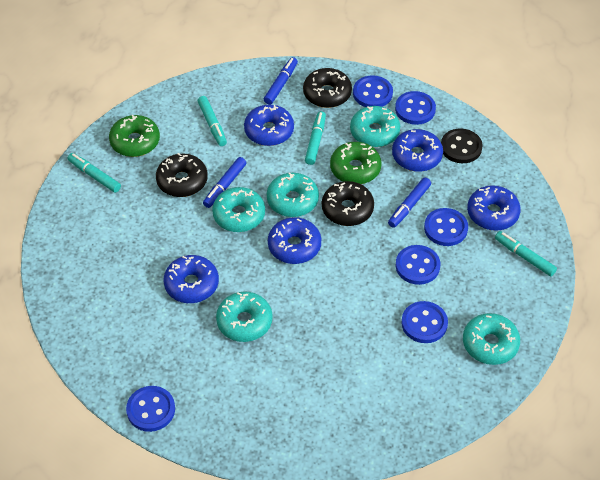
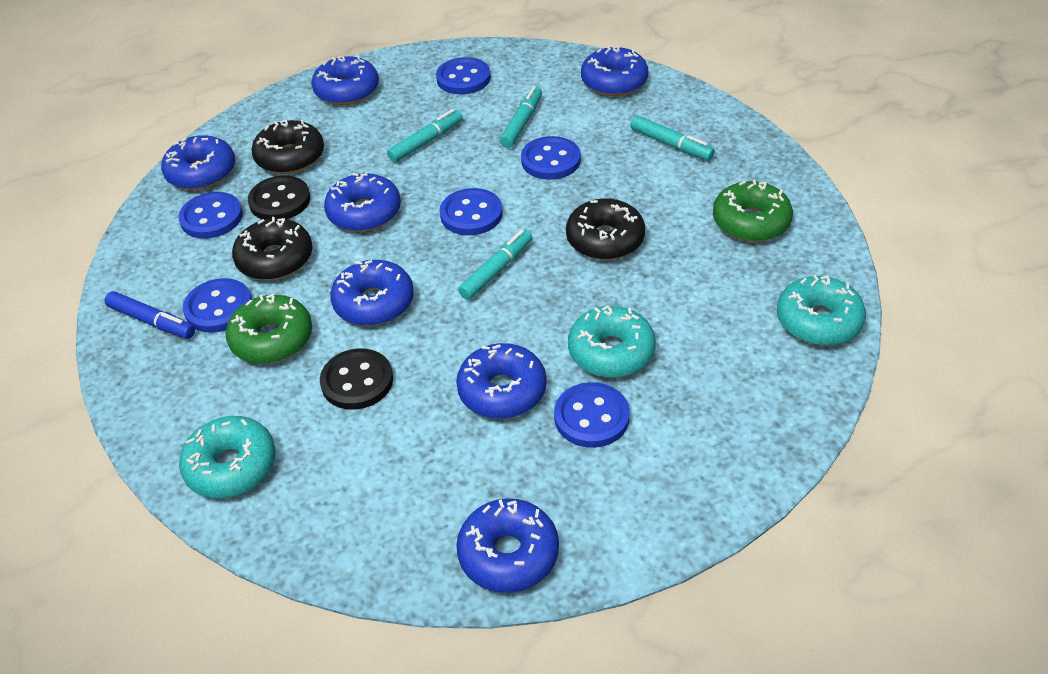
black button: [441,128,483,163] = 1 -> [248,176,310,220] [320,348,393,410] = 2
blue donut: [163,255,219,303] [244,105,294,146] [268,217,321,264] [392,129,443,172] [467,185,521,231] = 5 -> [161,135,235,190] [311,55,379,105] [324,173,401,232] [330,260,414,326] [456,343,547,419] [456,498,559,593] [581,46,648,96] = 7
blue marker: [203,157,246,208] [264,57,298,105] [388,177,431,228] = 3 -> [104,291,195,339] = 1
turquoise donut: [212,187,265,232] [216,291,273,342] [267,173,319,217] [350,106,400,147] [463,313,520,365] = 5 -> [179,416,276,498] [568,305,656,378] [777,275,866,346] = 3

